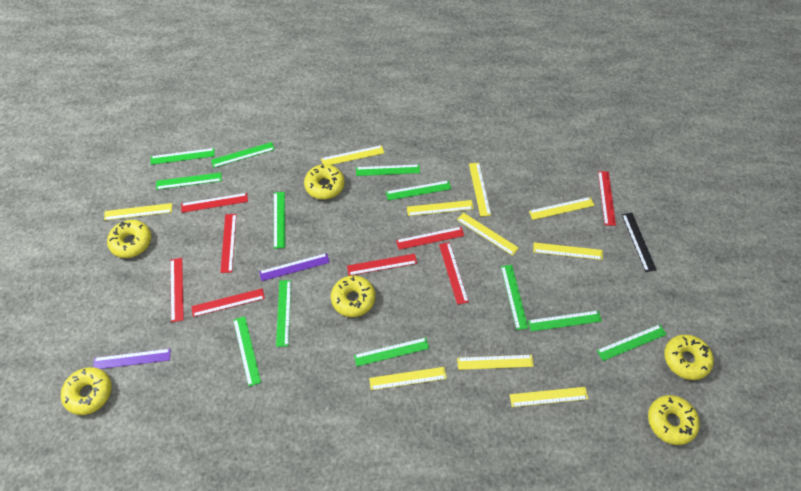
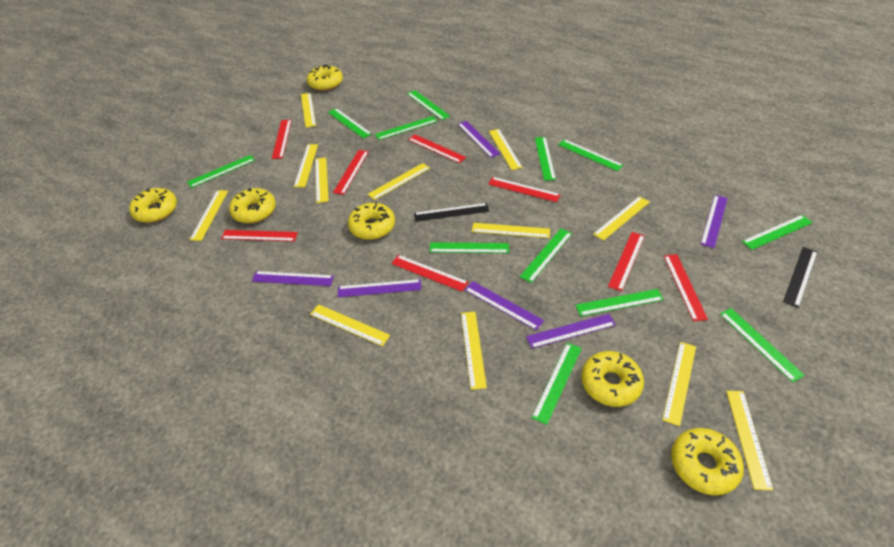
black ruler: [622,213,657,272] = 1 -> [414,203,489,222] [783,247,818,308] = 2
purple ruler: [93,349,170,369] [259,253,330,281] = 2 -> [252,271,334,286] [338,279,421,297] [458,121,500,158] [465,281,544,330] [526,314,616,348] [701,195,728,248] = 6
yellow ruler: [104,203,172,221] [321,145,384,165] [369,367,447,390] [407,200,474,216] [457,213,519,256] [457,355,534,370] [469,163,491,217] [510,387,588,407] [529,197,595,220] [533,242,603,260] = 10 -> [190,190,228,241] [294,144,318,187] [301,93,316,128] [310,304,390,346] [315,157,329,203] [368,163,430,200] [461,312,487,390] [472,223,550,238] [489,129,523,170] [593,196,650,241] [662,342,696,426] [726,391,773,490] = 12

